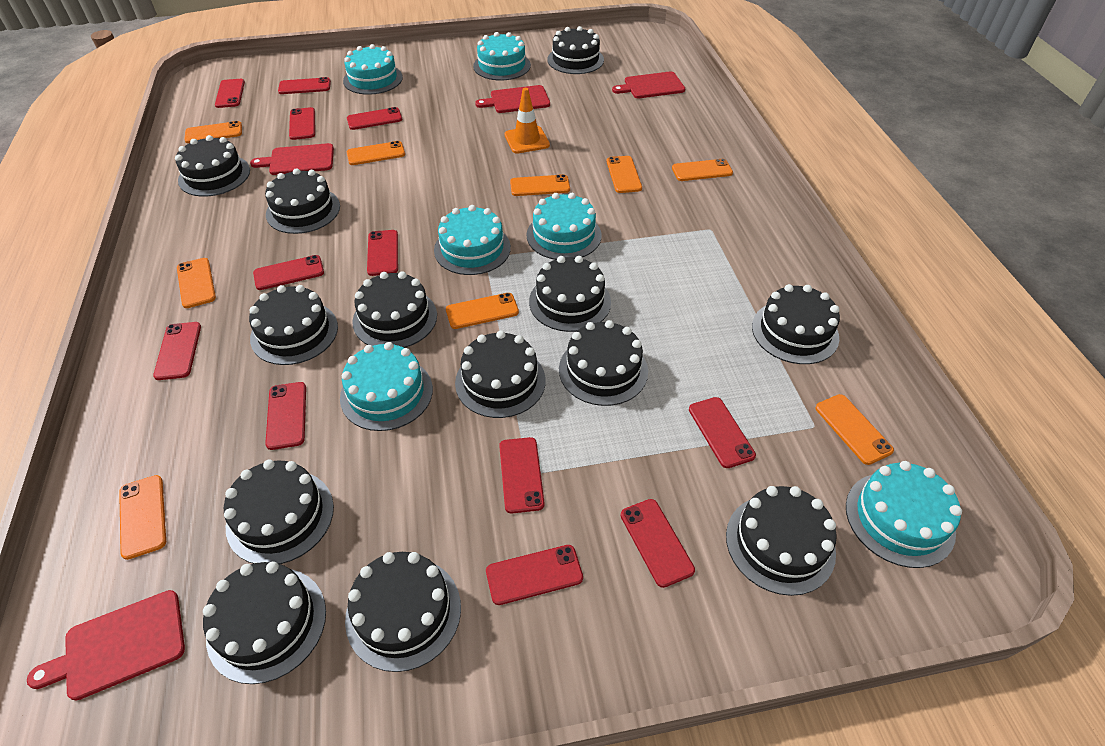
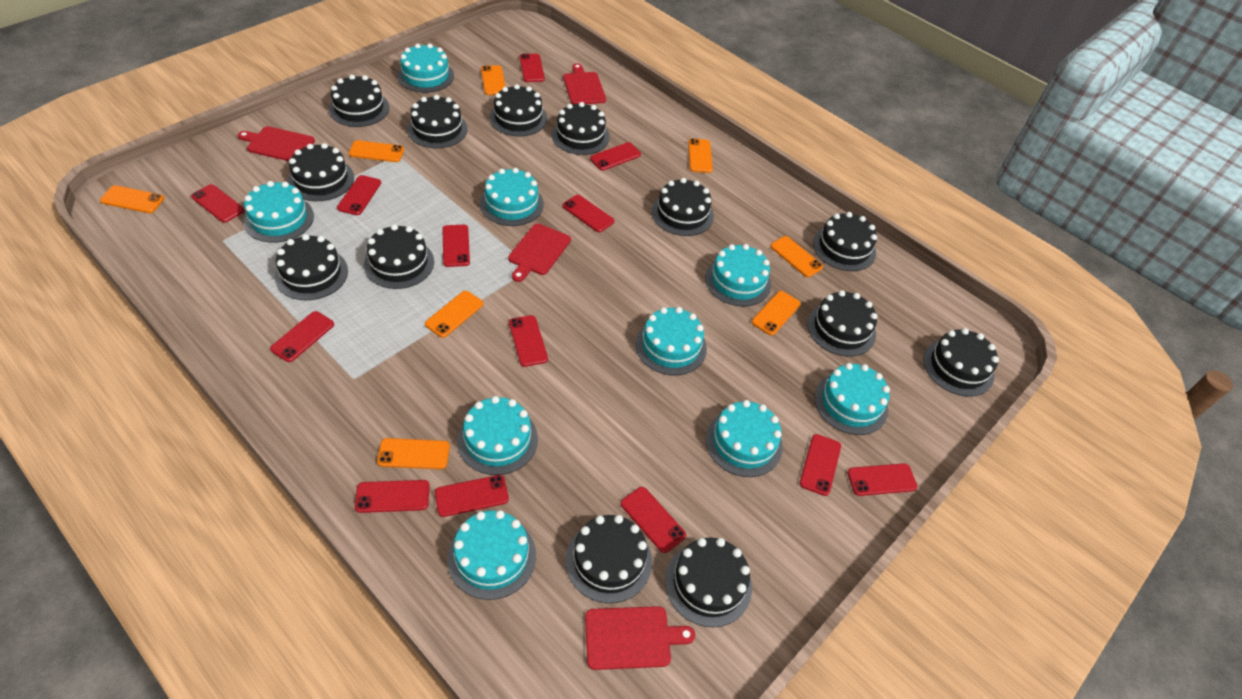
orange phone: [119,475,166,560] [177,258,216,308] [184,121,242,143] [347,141,405,165] [446,293,519,329] [510,174,570,196] [607,156,642,193] [672,159,733,181] [815,394,894,465] = 9 -> [100,185,164,213] [349,140,404,162] [377,438,450,469] [425,291,483,338] [481,65,505,95] [688,138,713,173] [752,291,801,335] [770,236,823,277] = 8
orange traffic cone: [504,88,550,154] = 1 -> none = 0
red phone: [153,322,201,380] [215,79,245,108] [253,255,324,290] [265,382,306,450] [278,77,331,94] [289,107,315,140] [347,107,402,130] [367,230,398,276] [486,545,583,605] [499,437,545,513] [621,499,695,588] [689,397,756,468] = 12 -> [191,184,244,223] [270,311,334,362] [337,175,381,215] [355,480,430,513] [435,475,509,517] [442,225,470,267] [509,315,548,367] [519,54,545,82] [562,195,614,232] [590,142,641,171] [621,487,686,553] [800,434,841,496] [847,463,917,496] = 13
turquoise cake: [340,342,433,431] [343,44,403,95] [434,205,511,275] [473,32,531,80] [527,193,602,260] [846,461,962,568] = 6 -> [243,181,314,243] [397,43,454,93] [447,510,536,600] [457,396,538,475] [480,168,544,226] [635,307,707,375] [705,244,771,307] [706,400,783,477] [814,363,890,435] = 9

